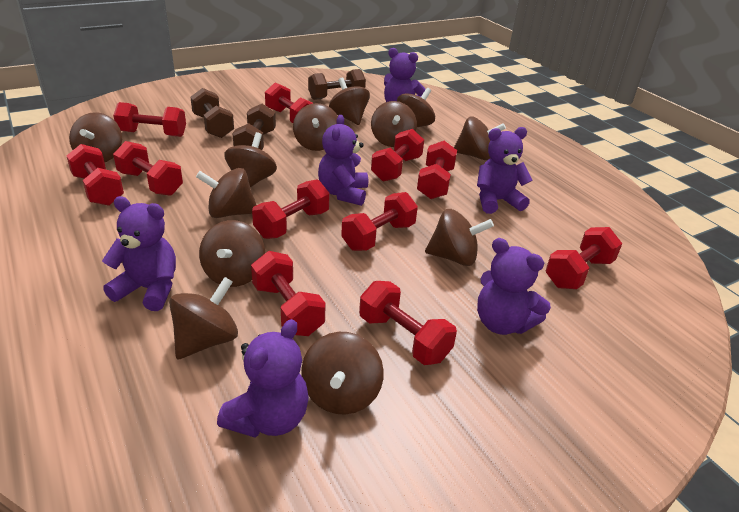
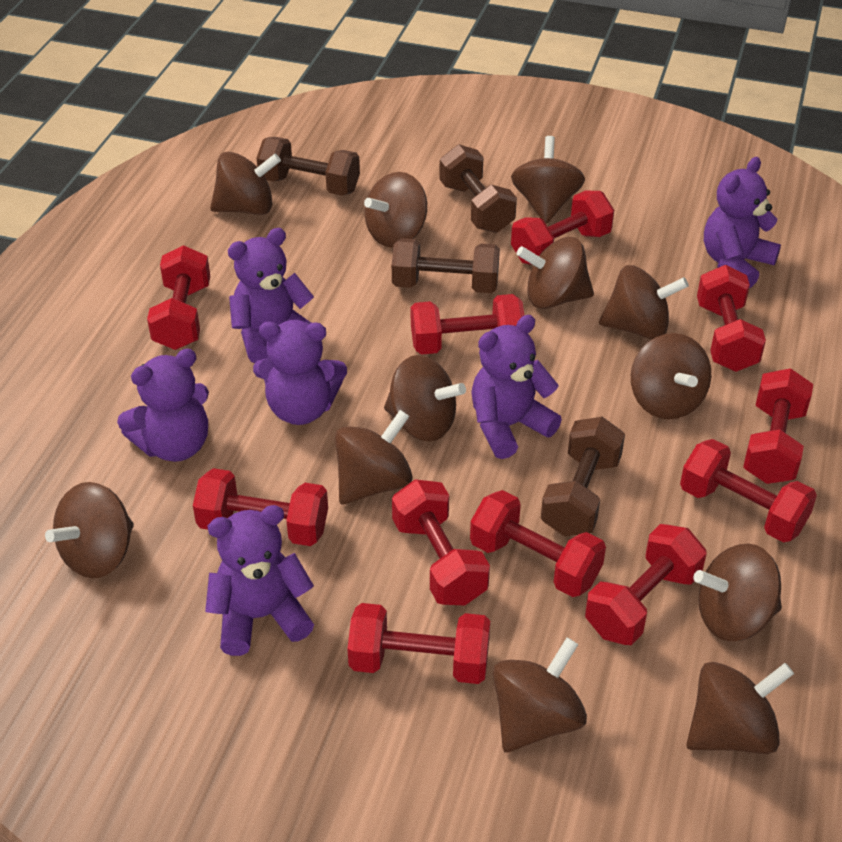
brown dumbbell: [190,88,234,138] [232,104,276,150] [308,69,366,100] = 3 -> [257,137,360,196] [392,238,500,293] [439,145,517,233] [541,417,625,536] = 4

